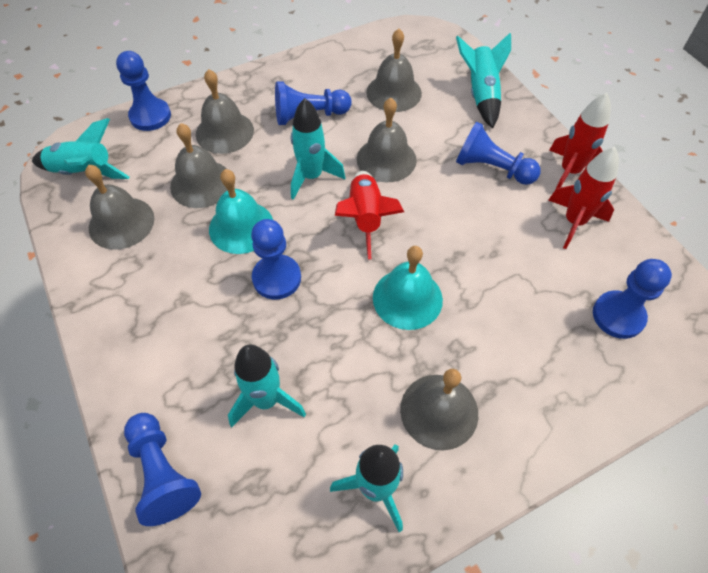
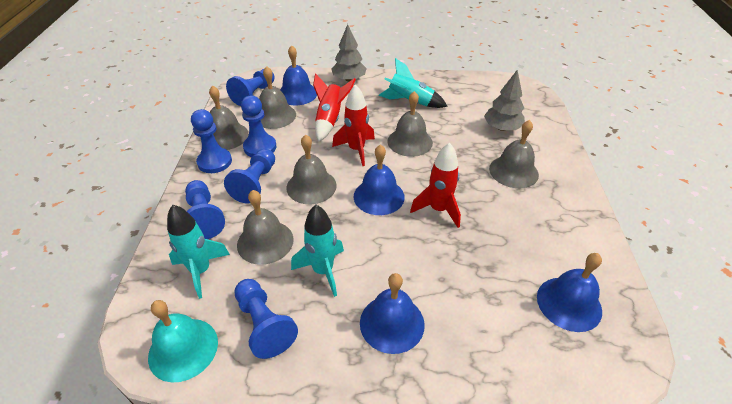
blue bell: none = 0 -> [280,45,317,105] [354,144,405,215] [360,273,425,354] [537,253,602,332] = 4
grey tree: none = 0 -> [332,24,367,82] [484,70,525,131] = 2
turquoise bell: [209,169,273,254] [373,246,443,330] = 2 -> [148,300,218,382] = 1
turquoise rocket: [32,118,129,179] [228,344,306,428] [291,98,345,200] [330,444,403,532] [456,33,511,128] = 5 -> [167,205,230,299] [291,205,344,297] [378,58,448,108] = 3

